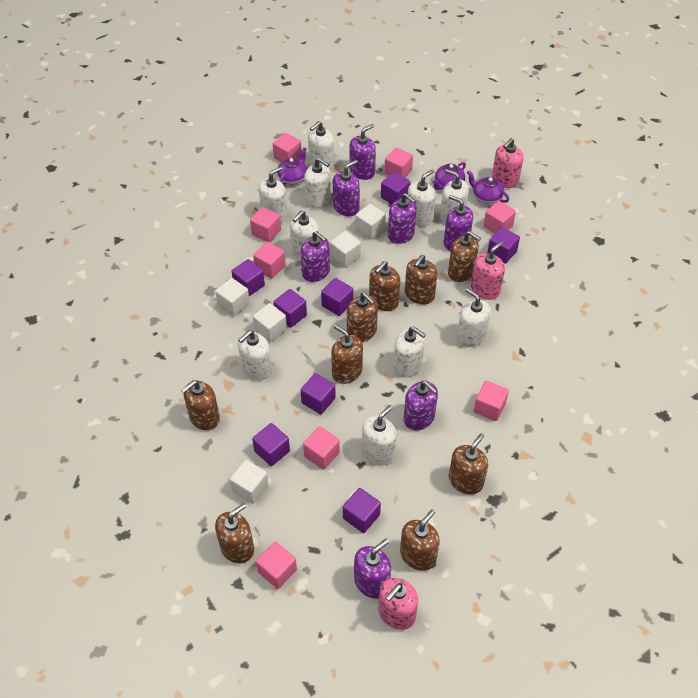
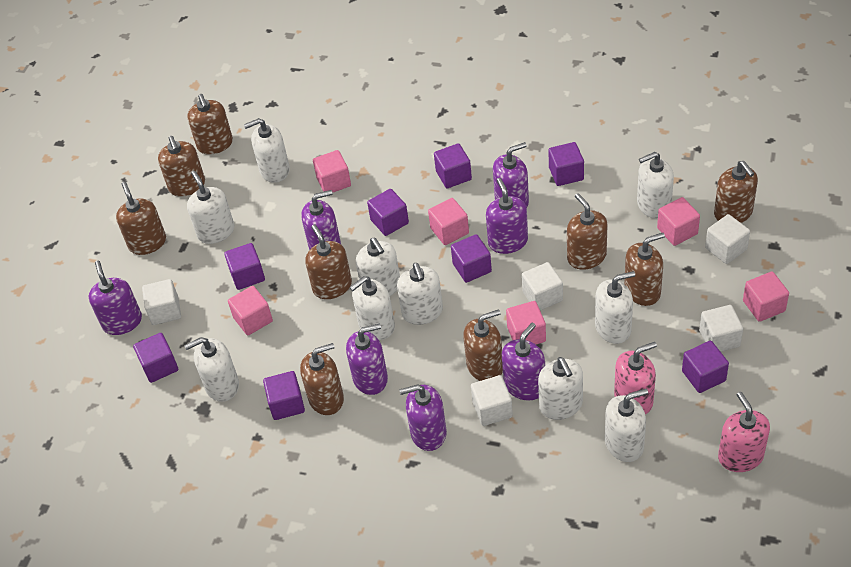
pink cube: [250,207,281,242] [253,242,286,279] [256,541,297,589] [273,133,301,162] [303,426,340,470] [384,147,413,177] [474,381,509,421] [483,201,516,233] = 8 -> [228,286,273,335] [313,150,351,192] [428,198,469,245] [506,301,546,344] [657,197,700,246] [743,272,789,322] = 6
pink soap dispenser: [378,578,418,630] [471,241,505,300] [492,138,524,188] = 3 -> [614,342,657,414] [718,392,770,472] = 2
purple teapot: [277,148,307,185] [432,162,466,190] [467,170,509,204] = 3 -> none = 0

